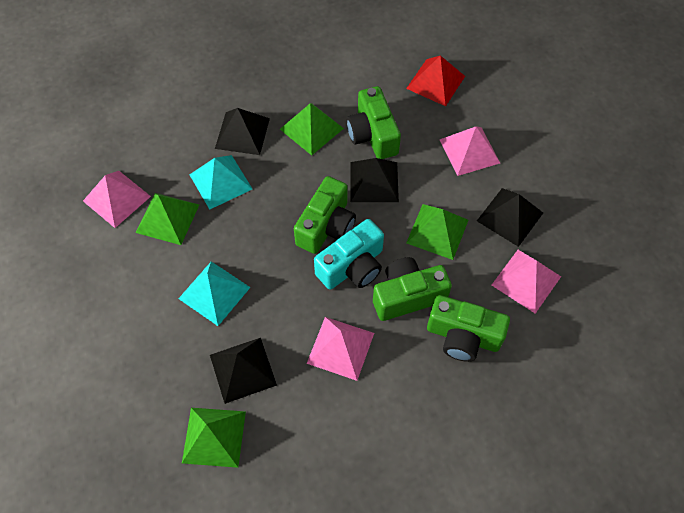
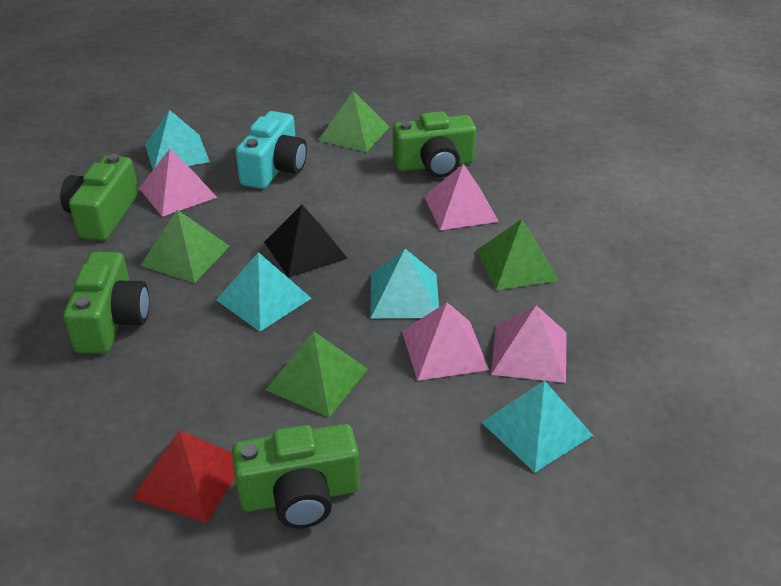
black pyramid: [210,338,277,404] [215,108,270,155] [350,158,399,202] [477,188,543,247] = 4 -> [264,205,348,278] = 1
turquoise pyramid: [178,261,250,326] [189,155,252,210] = 2 -> [145,110,210,169] [216,252,312,332] [371,249,439,318] [481,380,593,473] = 4

